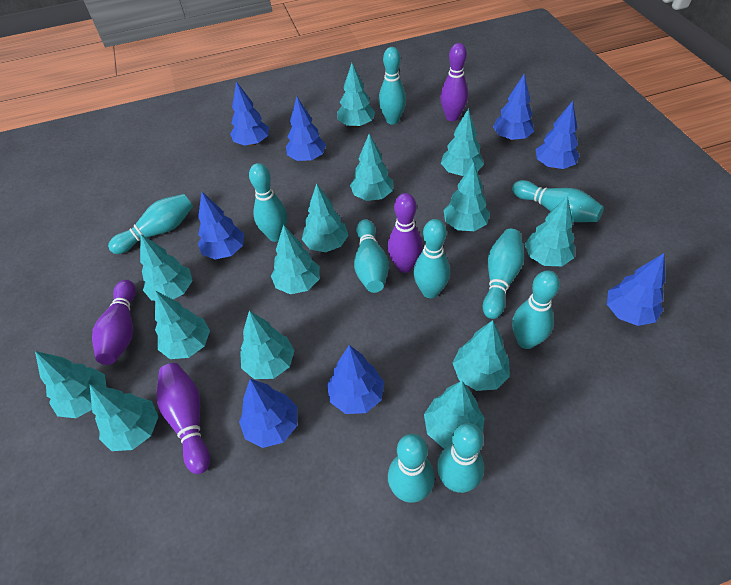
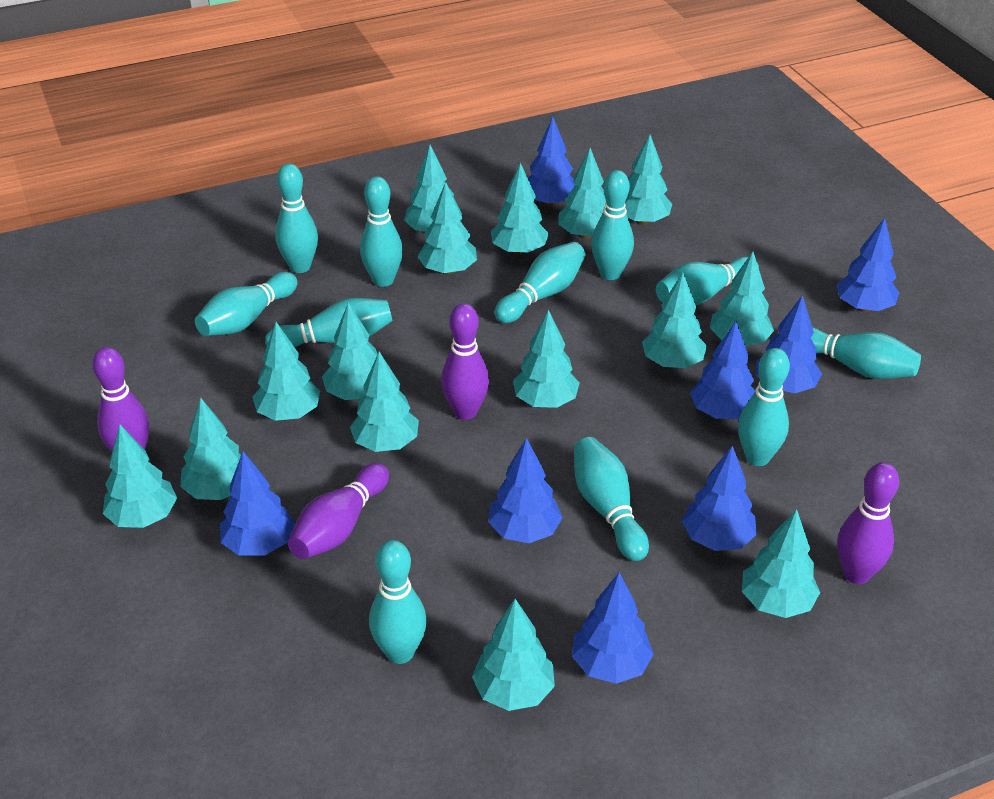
turquoise bowling pin: [108,194,193,254] [249,163,287,242] [354,219,389,293] [379,47,406,125] [388,434,435,503] [414,219,450,298] [437,423,484,493] [483,229,524,319] [512,180,604,222] [512,270,560,349] = 10 -> [195,272,297,336] [265,298,392,347] [275,164,318,273] [360,176,403,287] [369,540,427,664] [495,242,585,323] [574,437,649,561] [591,170,634,280] [656,257,759,305] [738,348,790,466] [811,327,921,379] = 11
turquoise tree: [35,351,107,418] [90,384,158,451] [140,234,193,301] [155,291,210,359] [240,311,295,379] [271,225,319,294] [302,183,348,252] [337,63,375,128] [350,134,393,201] [424,381,485,448] [441,108,484,176] [443,162,490,231] [453,320,510,391] [525,196,575,266] = 14 -> [103,425,177,528] [180,398,241,500] [253,322,320,421] [322,302,377,400] [350,352,419,452] [404,145,454,232] [417,182,477,275] [472,599,555,711] [491,163,549,255] [513,310,580,408] [558,148,606,239] [625,135,672,225] [642,272,707,368] [710,251,774,346] [742,509,820,618] = 15

